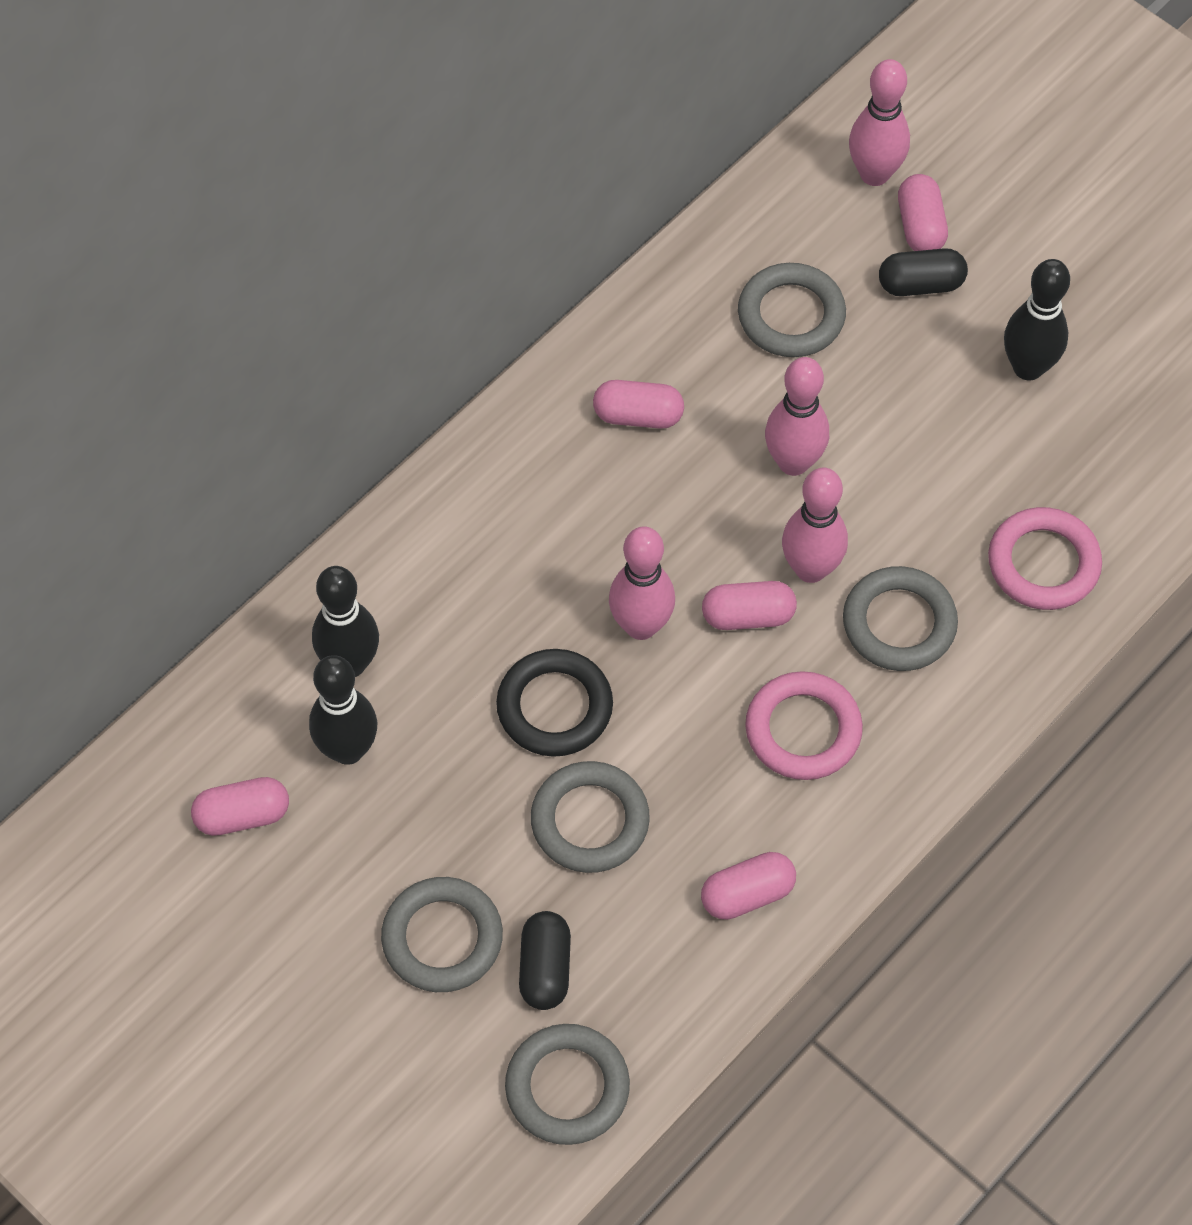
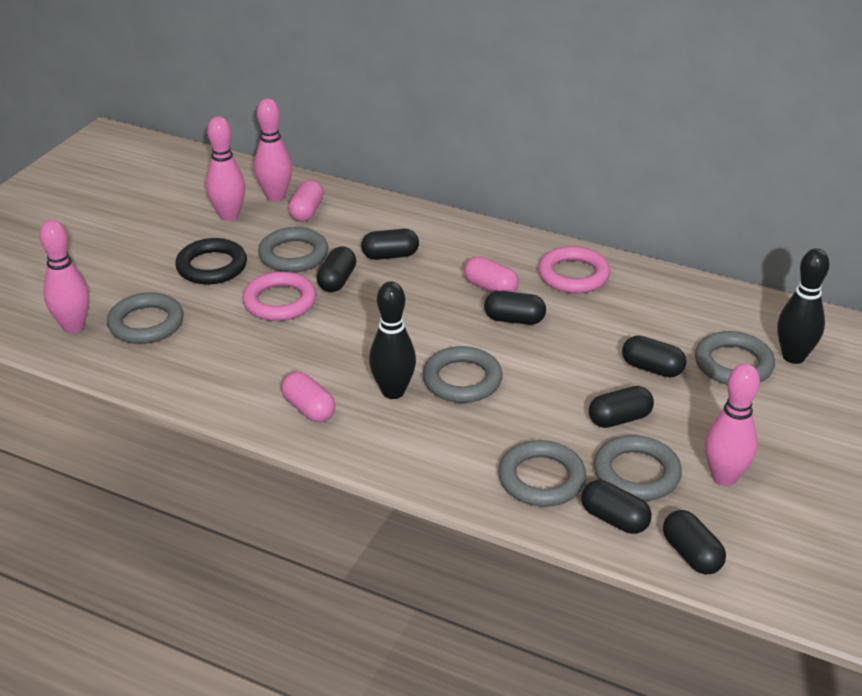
black bowling pin: [309,655,377,765] [312,566,379,677] [1004,259,1070,381] = 3 -> [369,281,416,399] [777,248,829,364] = 2
black capsule: [519,911,571,1010] [879,248,968,296] = 2 -> [317,246,356,292] [361,229,419,260] [484,291,546,325] [581,480,652,534] [589,386,654,428] [622,336,686,377] [663,510,726,574] = 7
grey ring: [381,877,503,992] [505,1024,630,1145] [531,761,650,873] [738,263,846,357] [843,566,958,671] = 5 -> [107,292,184,344] [258,227,329,273] [422,346,503,403] [498,440,586,507] [594,435,682,501] [695,331,775,385] = 6
pink capsule: [191,777,289,836] [593,380,684,429] [701,852,796,920] [702,581,797,630] [898,174,948,251] = 5 -> [281,372,336,422] [288,180,324,222] [464,256,519,293] = 3

